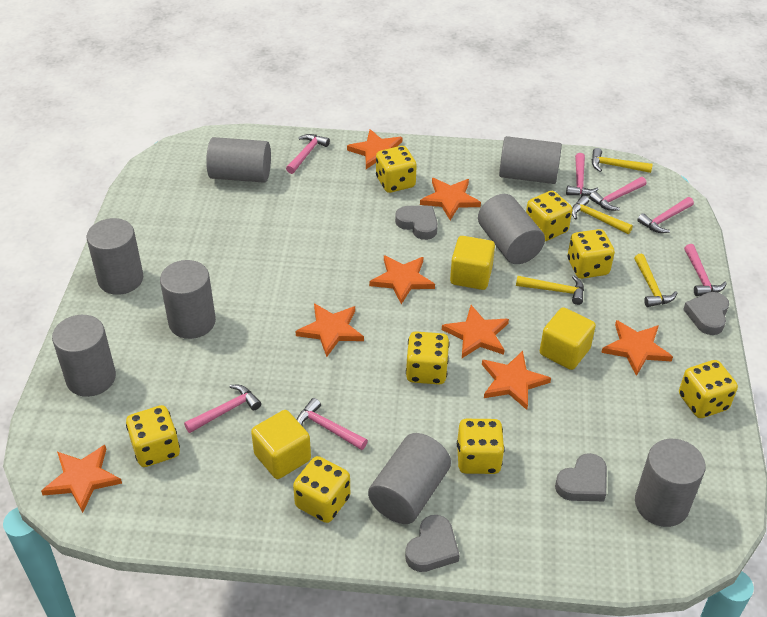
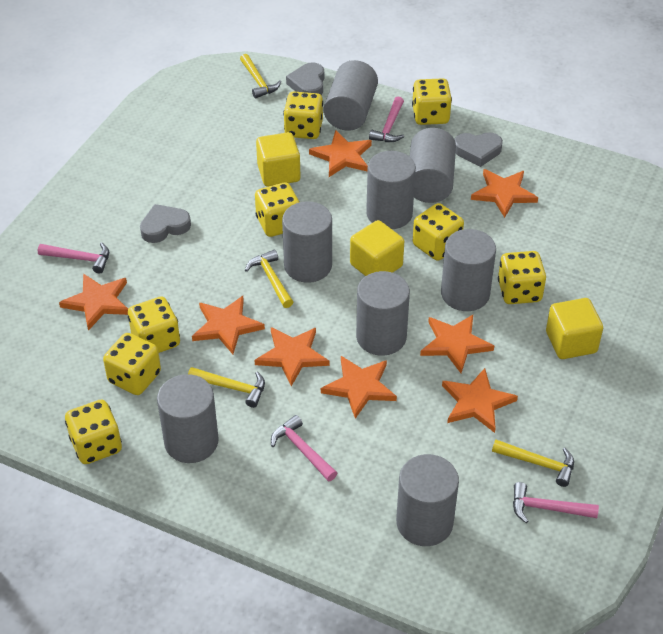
grey heart: [395,206,438,240] [405,515,460,572] [555,453,607,501] [683,292,729,335] = 4 -> [140,204,191,243] [286,62,324,95] [454,132,503,167] = 3
pink hammer: [184,385,261,433] [286,134,330,174] [297,398,368,450] [566,153,599,196] [589,177,647,211] [637,197,694,233] [684,244,727,296] = 7 -> [38,242,109,274] [271,415,337,481] [369,97,404,142] [513,482,599,523] = 4

